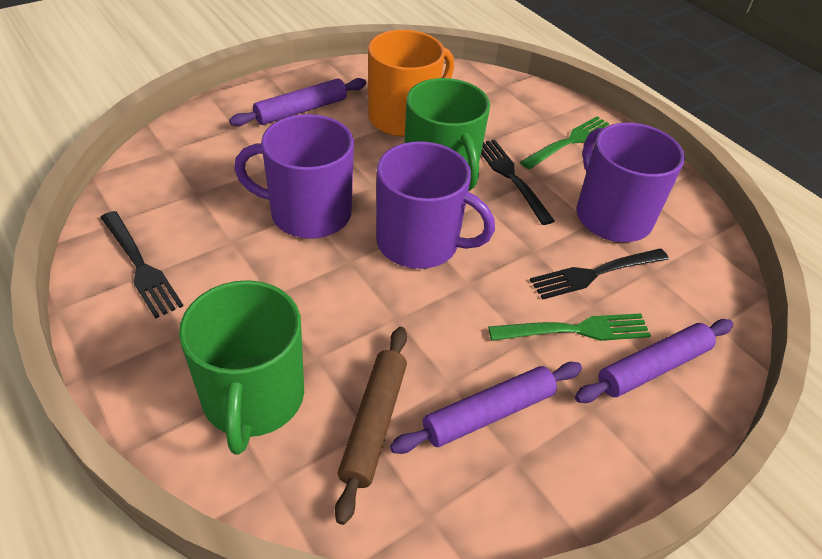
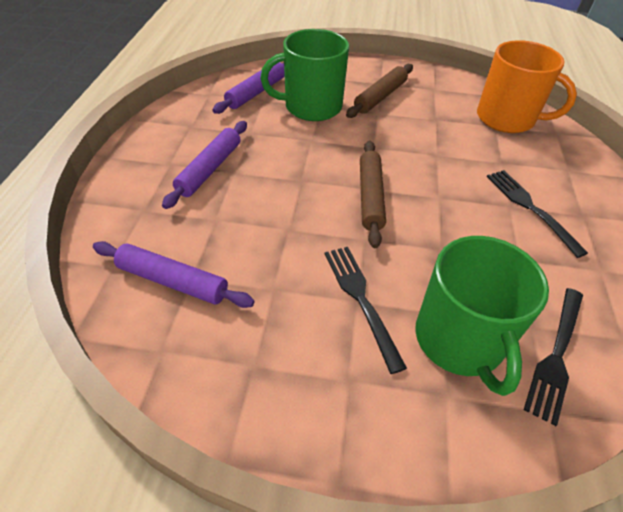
brown rolling pin: [335,327,407,525] = 1 -> [346,64,413,118] [360,141,386,248] = 2
green fork: [488,313,651,341] [520,116,609,169] = 2 -> none = 0
purple mug: [234,114,354,239] [376,141,495,269] [577,123,685,242] = 3 -> none = 0

